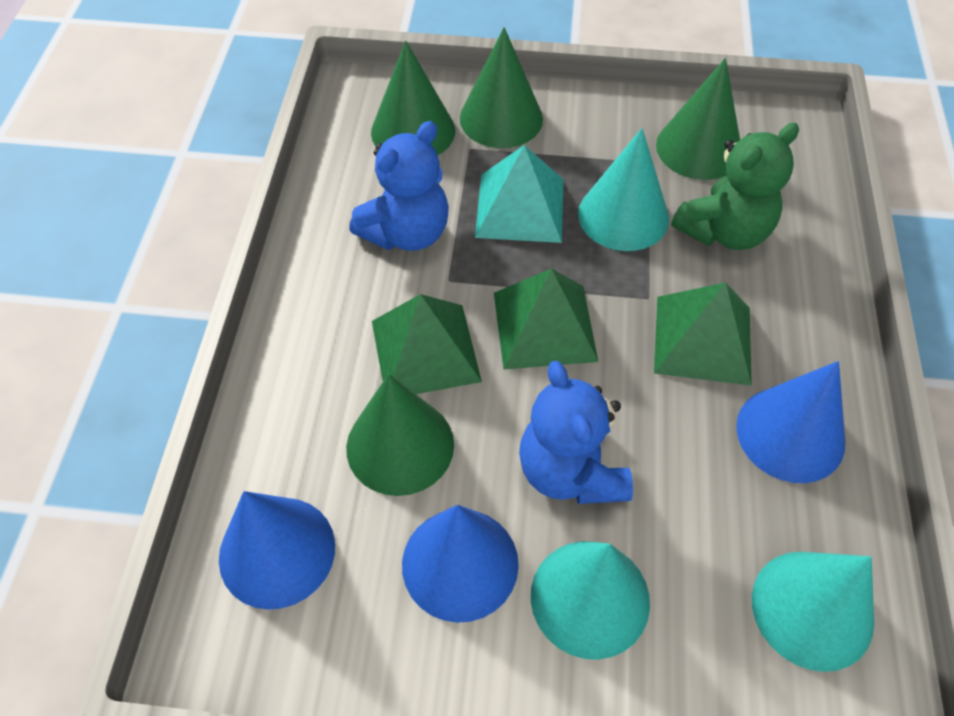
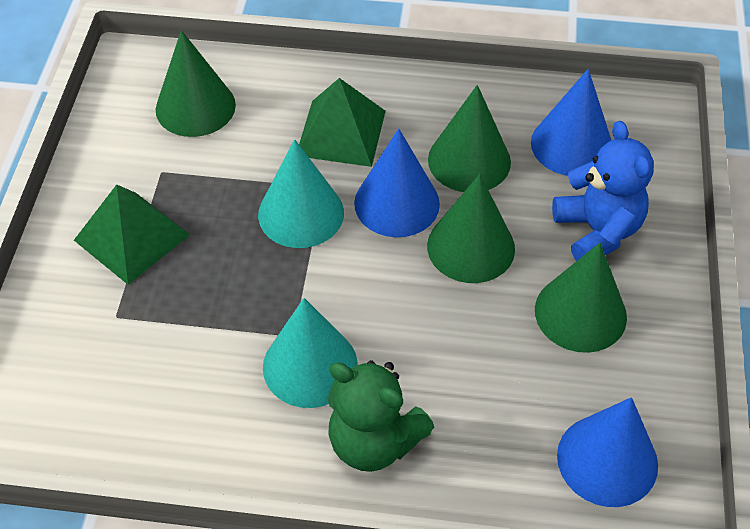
blue teddy bear: [349,121,449,251] [519,361,633,504] = 2 -> [552,121,654,261] = 1
green pyramid: [372,294,482,394] [494,268,598,369] [654,282,752,386] = 3 -> [74,184,190,285] [299,78,386,167] = 2
turquoise cone: [531,541,650,660] [578,128,669,251] [752,552,874,672] = 3 -> [258,139,344,248] [263,298,358,408] = 2
turquoise pyramid: [475,145,564,243] = 1 -> none = 0

